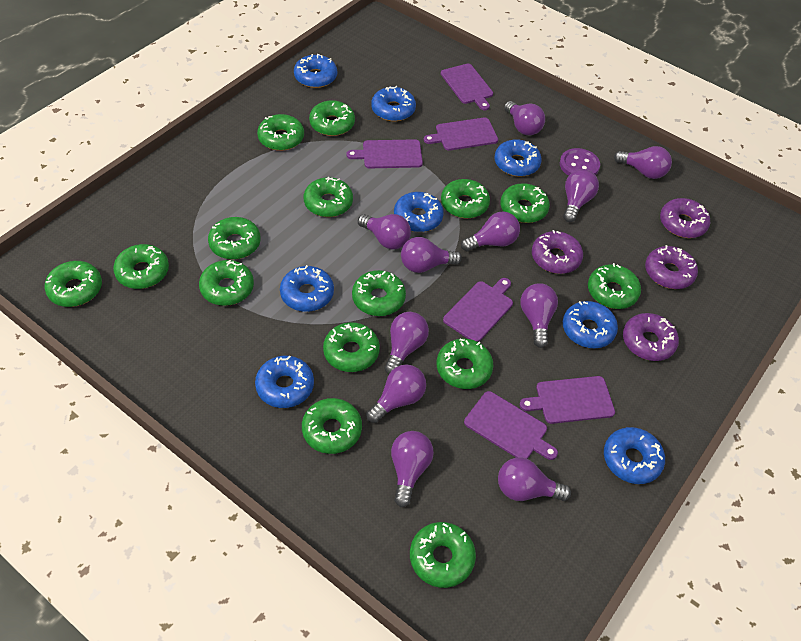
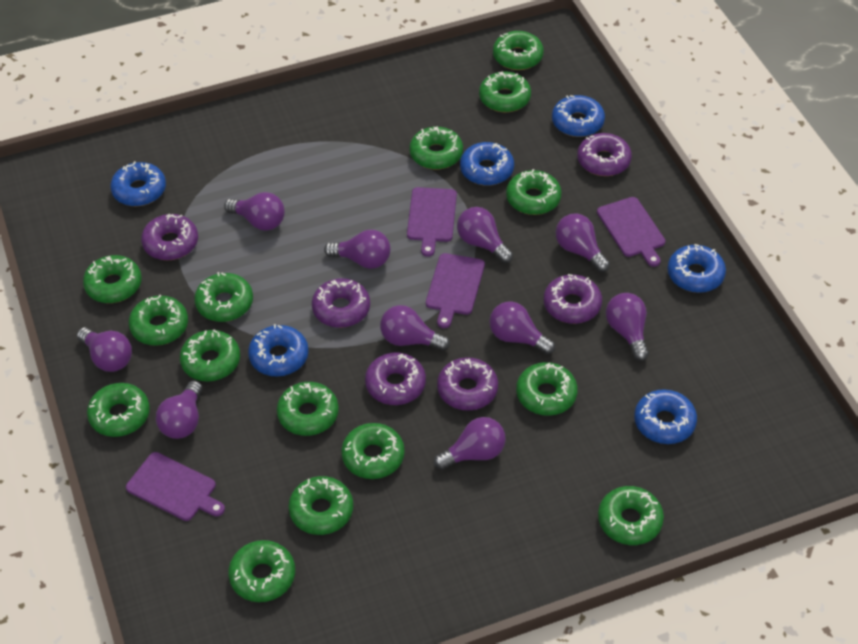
blue donut: [255,355,314,408] [280,265,334,312] [294,54,337,88] [371,86,416,121] [394,192,444,232] [494,139,541,177] [563,301,618,348] [604,427,665,484] = 8 -> [110,161,166,206] [248,324,309,377] [460,142,514,186] [552,95,605,137] [634,389,697,444] [668,244,726,293] = 6
purple button: [560,148,600,176] = 1 -> none = 0
purple cutting board: [346,139,423,168] [424,118,498,151] [441,64,493,111] [443,278,513,342] [464,391,558,460] [520,376,615,424] = 6 -> [126,452,225,521] [407,187,457,257] [426,253,485,328] [597,197,666,267] = 4
purple donut: [532,230,583,274] [623,313,679,361] [645,245,698,289] [660,198,710,238] = 4 -> [141,214,198,260] [312,278,370,328] [365,353,426,405] [437,357,498,411] [544,274,602,324] [577,133,632,176] = 6
purple light bulb: [358,214,411,249] [366,364,426,423] [384,312,429,375] [391,431,434,507] [401,237,462,273] [461,211,520,252] [498,457,571,501] [504,101,545,135] [520,283,558,348] [563,169,599,222] [614,146,672,179] = 11 -> [77,327,132,372] [156,381,202,439] [224,192,285,231] [324,230,391,269] [380,305,450,351] [434,417,506,470] [457,207,513,263] [489,302,555,355] [556,213,610,272] [606,293,649,361] = 10

